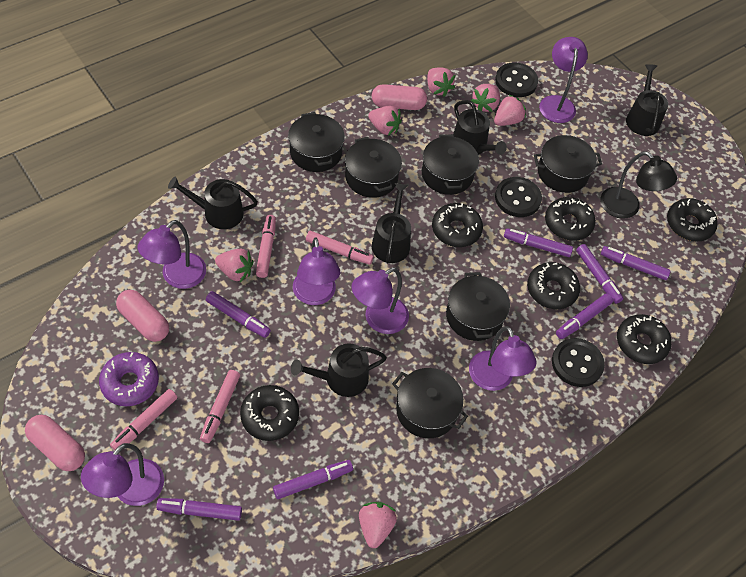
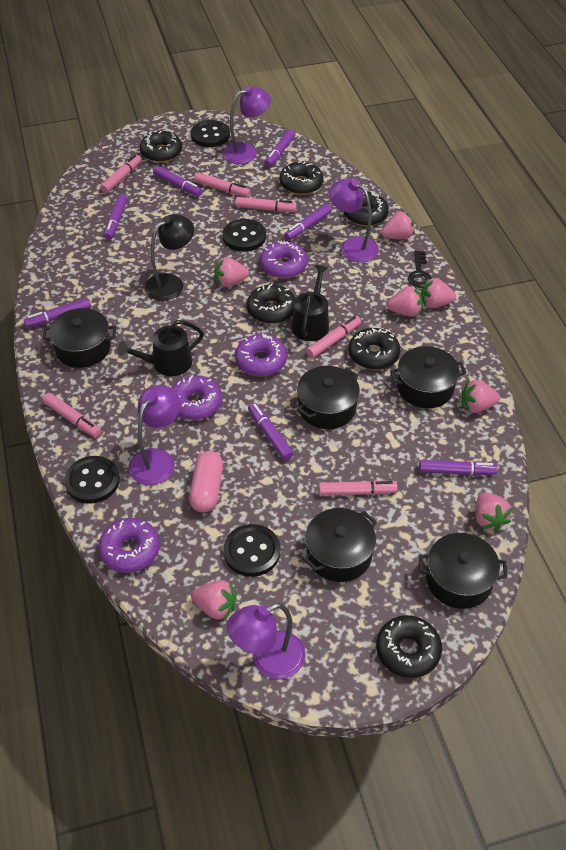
black button: [495,62,538,97] [495,177,542,217] [552,338,605,387] = 3 -> [64,456,120,504] [191,120,230,147] [223,219,266,252] [223,524,280,577] = 4
black key: none = 0 -> [408,250,432,288] = 1
black pot: [288,112,345,172] [345,137,402,198] [392,368,468,438] [422,134,479,195] [446,272,510,341] [534,135,602,193] = 6 -> [42,308,116,368] [297,366,360,429] [303,508,377,582] [390,346,466,408] [419,533,507,609] = 5
black watering can: [168,176,258,229] [291,343,387,397] [372,183,411,263] [453,100,507,155] [626,64,668,136] = 5 -> [118,320,204,376] [291,265,329,341] = 2
pink capsule: [25,415,85,471] [116,290,169,342] [372,84,427,110] = 3 -> [189,451,223,513] = 1
pink marker: [110,389,177,451] [200,370,240,443] [256,215,276,278] [306,231,374,265] = 4 -> [43,393,101,438] [100,154,141,193] [194,173,250,197] [235,197,297,212] [306,316,361,358] [318,480,397,496] = 6
pink strawberry: [215,249,254,282] [359,502,397,548] [368,106,402,135] [427,67,455,97] [471,84,500,112] [494,94,526,126] = 6 -> [191,580,236,621] [215,257,249,287] [381,210,415,239] [387,286,423,317] [421,277,456,308] [462,380,500,413] [475,492,512,532] = 7
purple donut: [99,352,159,406] = 1 -> [98,518,160,573] [171,375,222,420] [235,333,287,376] [260,241,307,278] = 4
purple lamp: [81,443,164,506] [138,220,206,289] [293,237,340,305] [351,267,409,334] [469,326,537,391] [539,37,588,123] = 6 -> [129,385,181,485] [223,86,271,164] [227,603,305,679] [329,178,379,262] = 4

